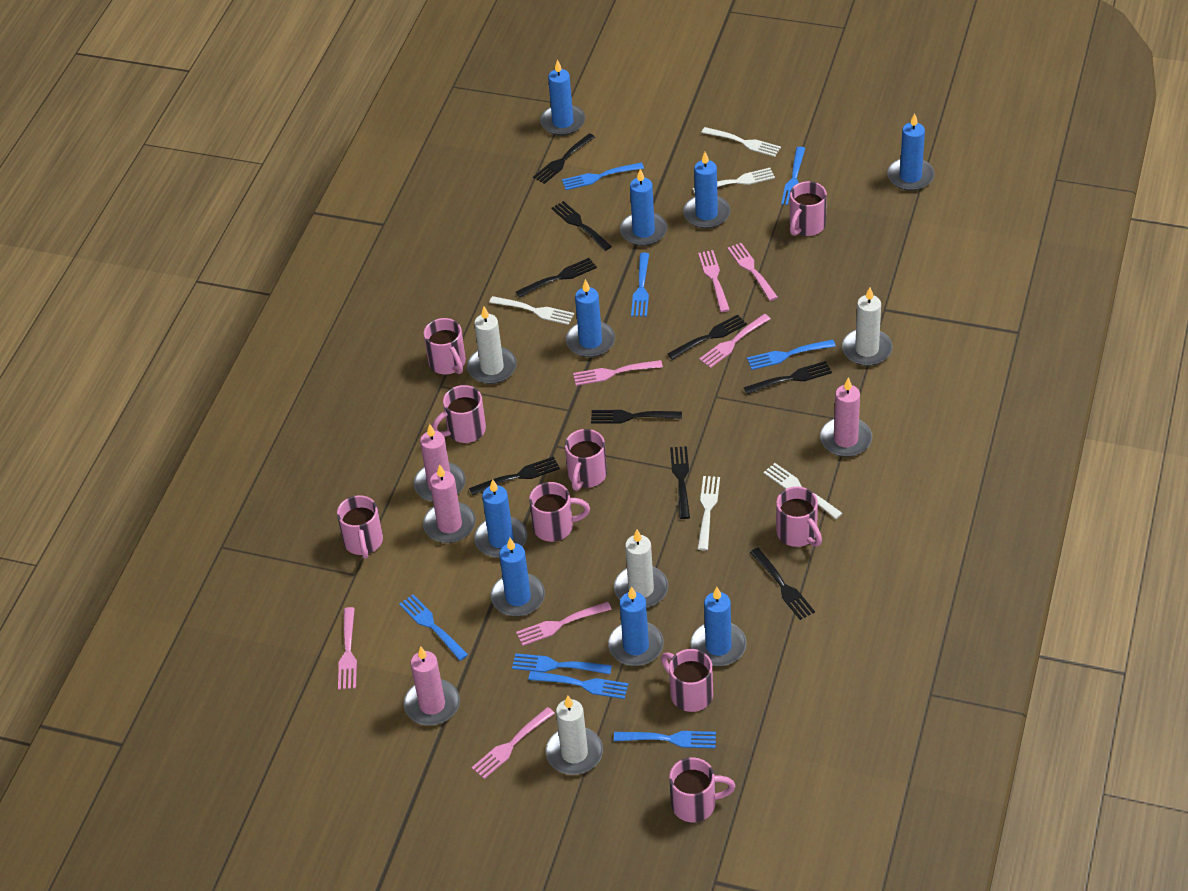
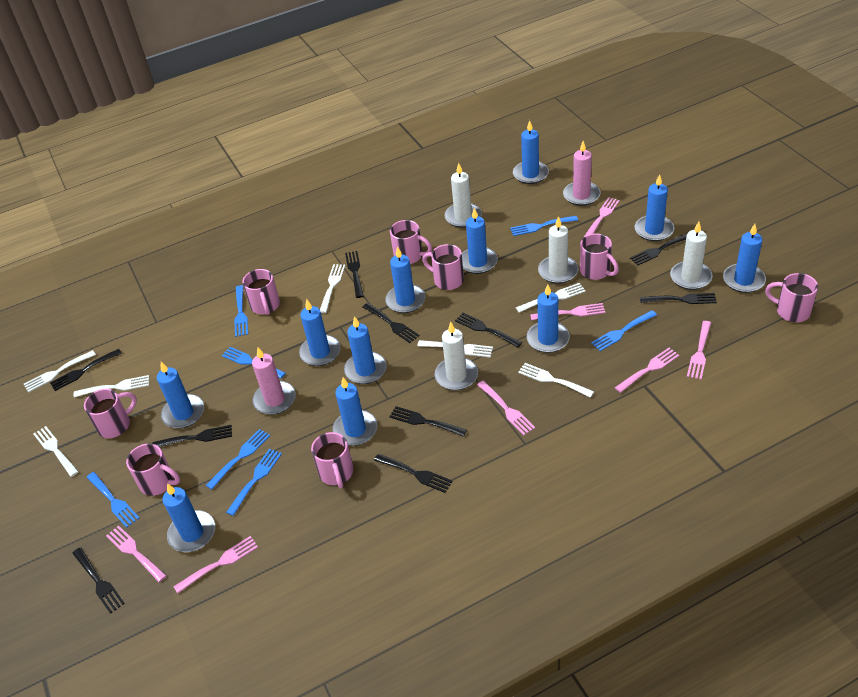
black fork: [469,456,560,496] [516,258,597,297] [533,133,595,184] [551,201,612,251] [591,410,682,424] [667,314,747,360] [670,446,690,519] [744,361,832,394] [750,548,815,620] = 9 -> [50,349,122,391] [72,547,125,614] [152,425,232,447] [345,251,364,298] [363,303,419,343] [374,454,453,493] [389,406,467,437] [455,313,522,347] [630,233,687,266] [640,293,717,304] = 10
blue candle: [474,479,527,558] [491,538,545,616] [540,60,585,136] [566,279,615,357] [608,586,664,666] [620,169,667,246] [683,152,730,228] [691,587,746,666] [887,113,935,191] = 9 -> [157,362,204,428] [163,483,215,552] [299,299,341,366] [332,378,377,446] [344,316,387,384] [385,246,426,313] [462,208,498,274] [513,120,549,184] [527,284,570,353] [635,174,674,241] [723,224,766,293] = 11
blue fork: [399,595,468,661] [512,653,612,674] [528,671,628,699] [562,162,644,190] [614,731,716,748] [631,253,649,317] [747,340,836,370] [781,146,805,205] = 8 -> [87,472,139,528] [206,429,270,490] [222,347,286,378] [226,449,282,516] [234,285,248,337] [510,216,578,236] [591,310,657,351] = 7
pink candle: [404,647,460,725] [414,424,465,502] [423,464,476,543] [820,377,872,457] = 4 -> [252,348,296,415] [563,141,600,206] = 2
pink mug: [337,495,383,559] [424,318,466,374] [432,385,486,443] [529,482,590,542] [565,429,607,491] [661,649,713,712] [669,758,735,822] [776,486,822,547] [790,181,827,236] = 9 -> [84,389,137,438] [126,444,180,496] [242,269,280,315] [311,432,354,489] [390,220,432,264] [422,244,464,290] [580,234,619,280] [765,273,818,322] = 8
white fork: [489,296,574,325] [692,168,775,194] [697,476,720,550] [701,127,781,157] [763,463,842,519] = 5 -> [24,350,96,393] [34,426,79,477] [74,375,149,397] [320,264,346,313] [417,340,493,357] [516,283,586,312] [518,363,594,398] = 7

